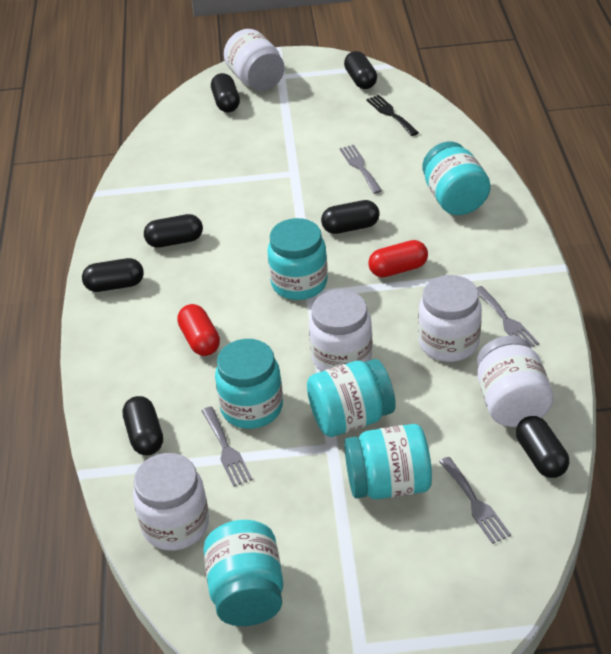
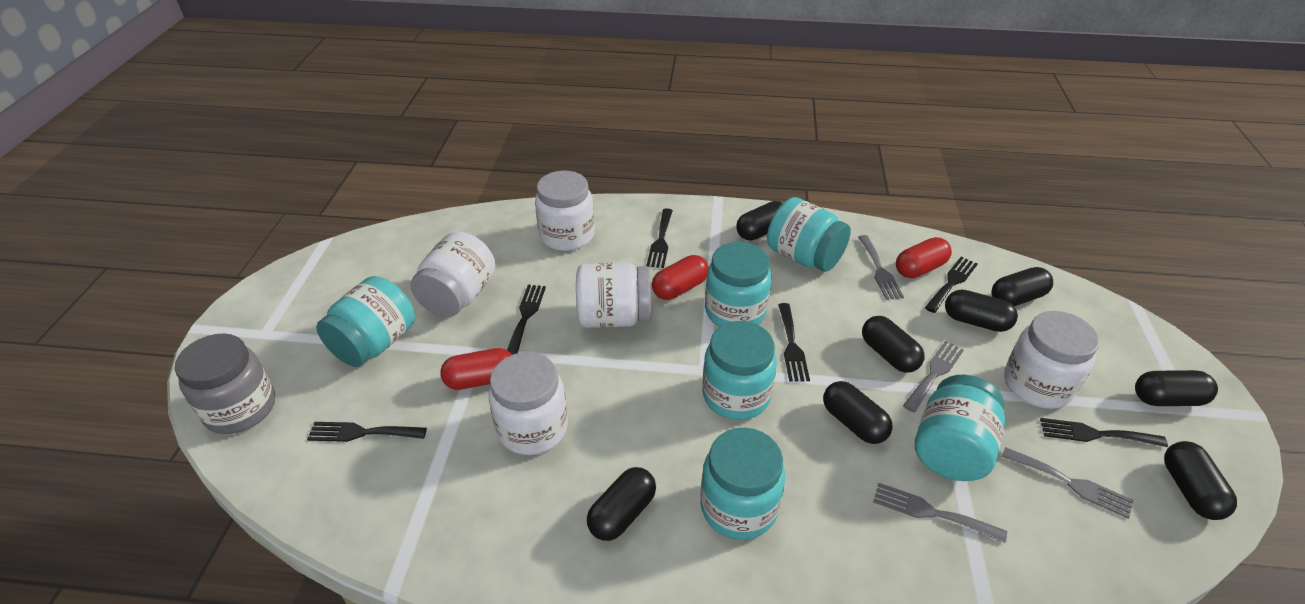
black capsule: [82,258,144,292] [123,396,163,455] [144,214,203,248] [211,73,240,112] [321,200,380,234] [344,51,377,89] [516,416,569,478] = 7 -> [587,467,656,541] [736,201,782,241] [823,381,893,444] [862,316,925,373] [945,289,1018,332] [992,267,1053,306] [1135,370,1218,406] [1164,441,1237,520] = 8
black fork: [366,95,419,136] = 1 -> [307,422,427,442] [507,285,546,355] [646,208,673,268] [778,303,810,382] [925,257,978,313] [1040,418,1168,447] = 6
grey jar: none = 0 -> [175,334,275,434] = 1
red capsule: [177,304,220,356] [368,240,428,277] = 2 -> [440,348,512,390] [652,255,709,300] [896,237,952,278] = 3

